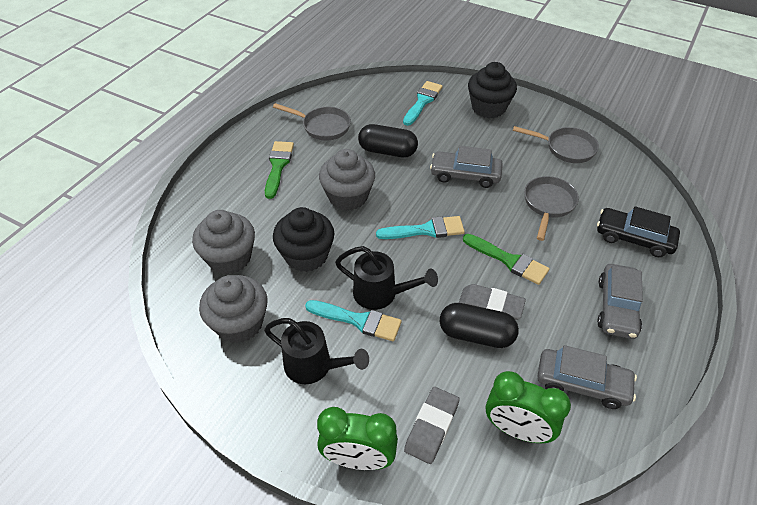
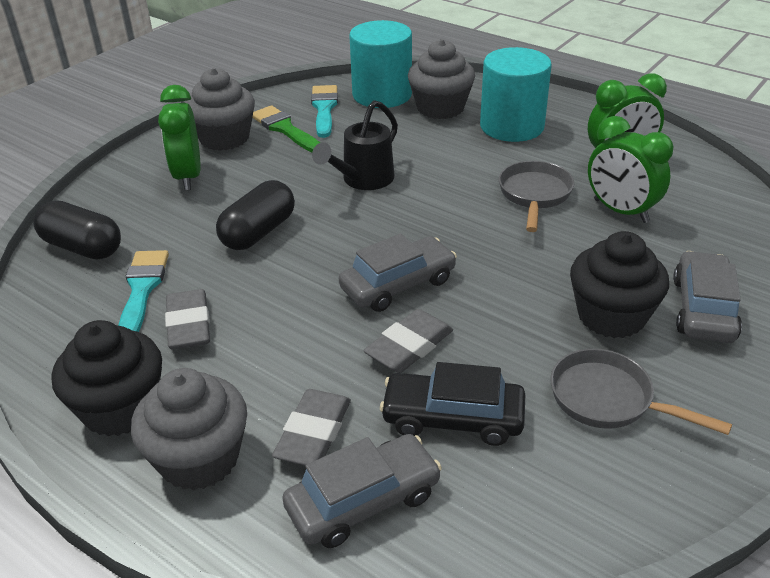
black watering can: [264,318,369,384] [335,246,438,310] = 2 -> [312,100,398,190] = 1
green brush: [265,141,294,199] [463,234,550,285] = 2 -> [252,105,320,152] = 1
green clock: [317,407,398,470] [486,371,571,443] = 2 -> [158,85,201,191] [588,73,667,148] [588,116,673,223] = 3
grey eraser: [404,387,460,464] [459,284,526,320] = 2 -> [165,289,210,350] [272,389,351,466] [363,309,453,373] = 3
grey pan: [273,103,351,141] [513,126,599,163] [524,176,579,241] = 3 -> [499,161,574,232] [551,349,732,435] = 2
turquoise brush: [305,300,402,341] [376,216,465,239] [403,81,443,126] = 3 -> [118,250,169,332] [311,85,338,138] = 2
turquoise cylinder: none = 0 -> [349,20,412,108] [480,47,552,142] = 2

